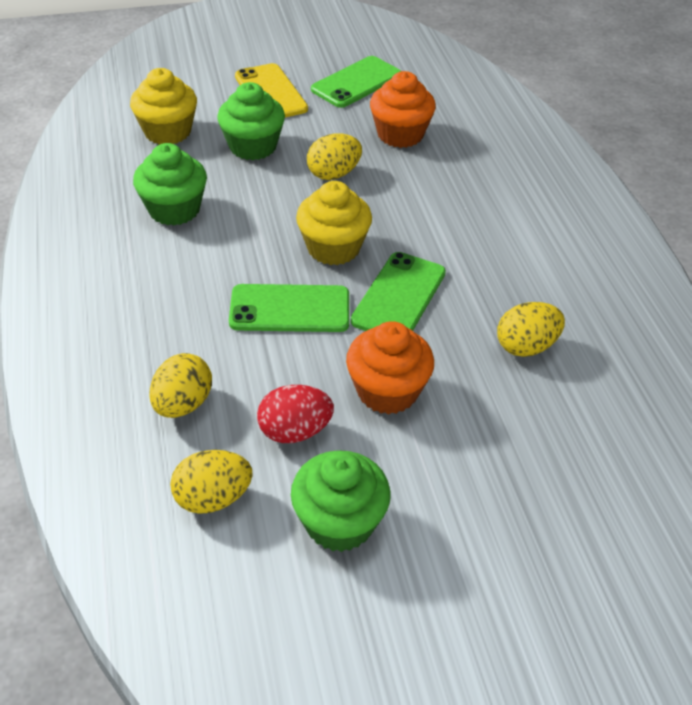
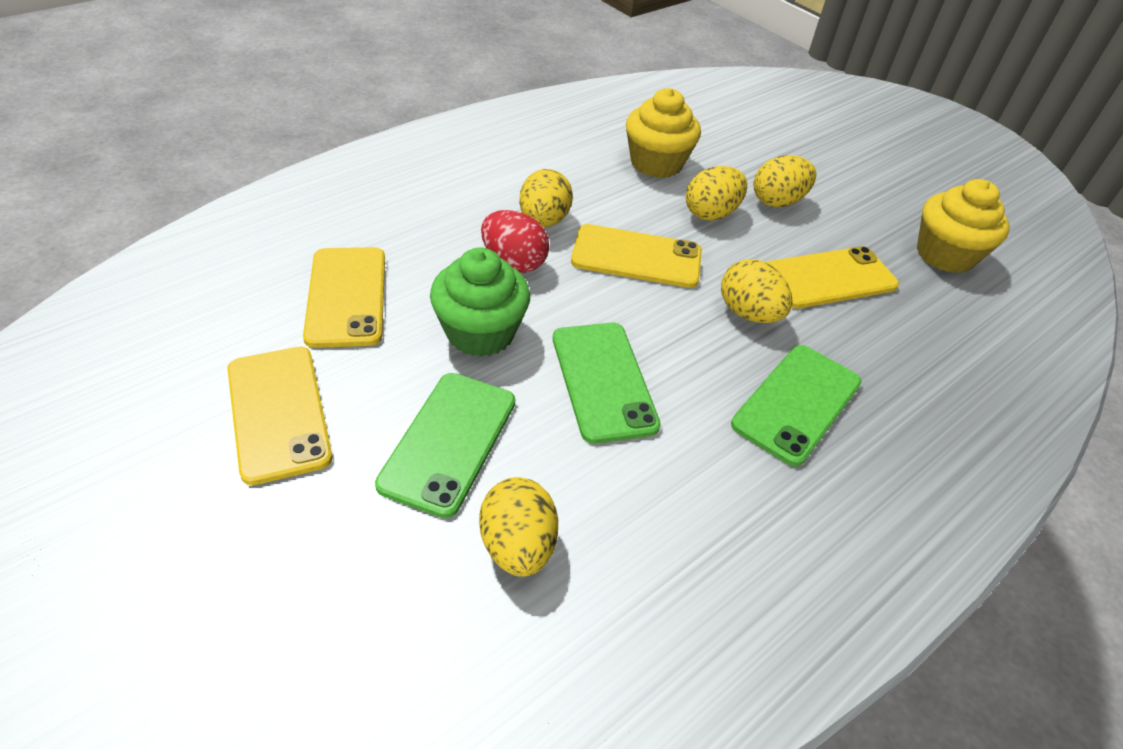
green cupcake: [133,143,207,226] [217,82,285,160] [291,450,391,552] = 3 -> [430,247,530,357] = 1
orange cupcake: [346,321,434,414] [370,71,436,148] = 2 -> none = 0
yellow egg: [150,353,212,418] [170,450,253,514] [307,133,362,180] [497,302,565,357] = 4 -> [479,477,558,577] [519,169,573,227] [686,166,747,221] [721,259,793,323] [754,155,816,207] = 5
yellow phone: [235,63,308,118] = 1 -> [227,347,333,485] [303,247,385,348] [571,224,702,288] [766,246,899,309] = 4

